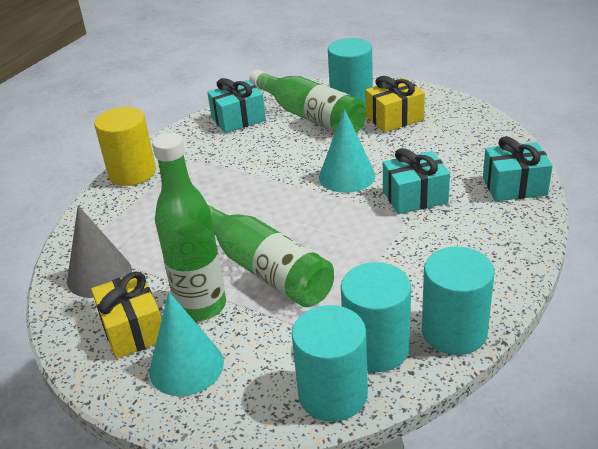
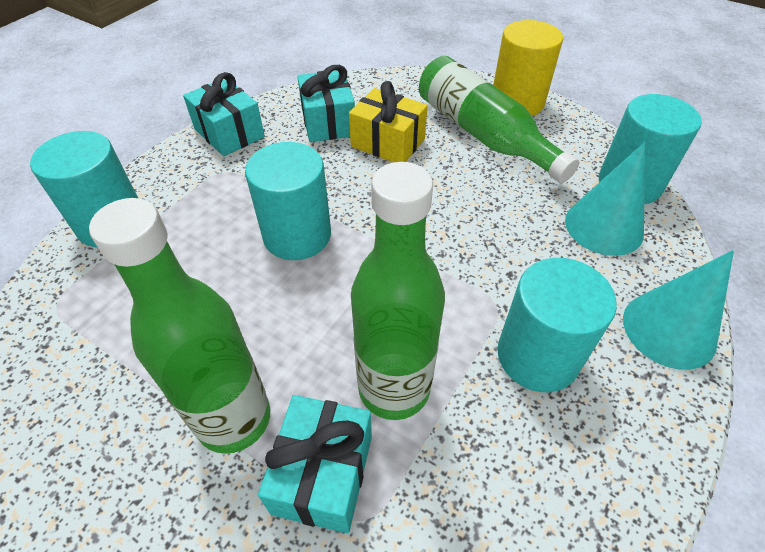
grey cone: [67,205,132,298] = 1 -> none = 0
yellow gift: [91,272,162,359] [365,76,425,132] = 2 -> [349,81,427,162] = 1

